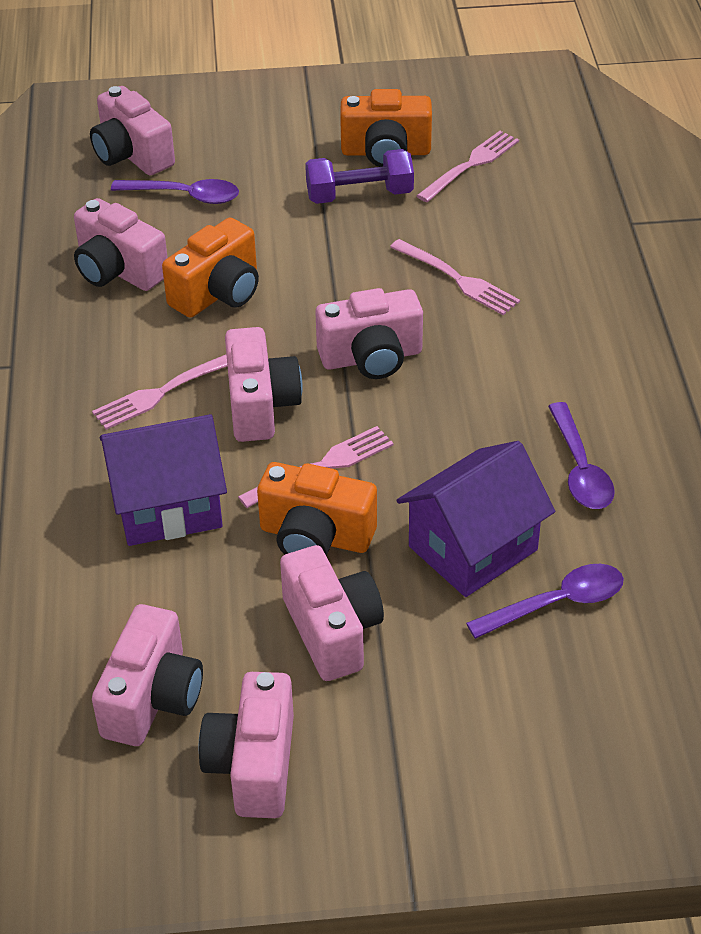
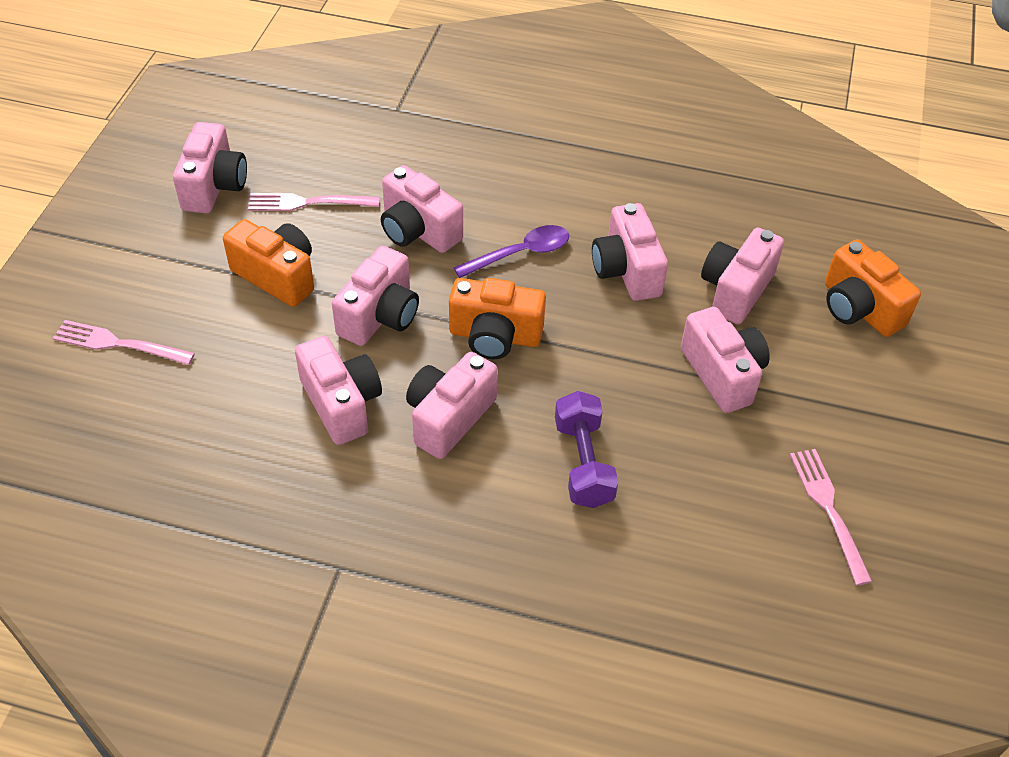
pink camera: [74,198,168,291] [90,86,175,175] [92,604,203,746] [198,672,294,818] [225,327,303,442] [280,545,384,681] [315,288,423,379] = 7 -> [173,122,247,213] [295,336,382,445] [332,246,419,346] [381,165,463,253] [406,352,498,459] [592,203,668,301] [681,307,770,413] [701,228,784,324] = 8
pink fork: [92,355,227,430] [238,426,394,508] [390,239,520,315] [416,131,519,202] = 4 -> [53,320,195,365] [248,193,380,211] [790,449,873,585] = 3
purple house: [100,414,227,546] [397,441,555,597] = 2 -> none = 0
purple spoon: [111,179,239,204] [466,564,624,639] [548,402,615,509] = 3 -> [453,225,569,278] = 1

